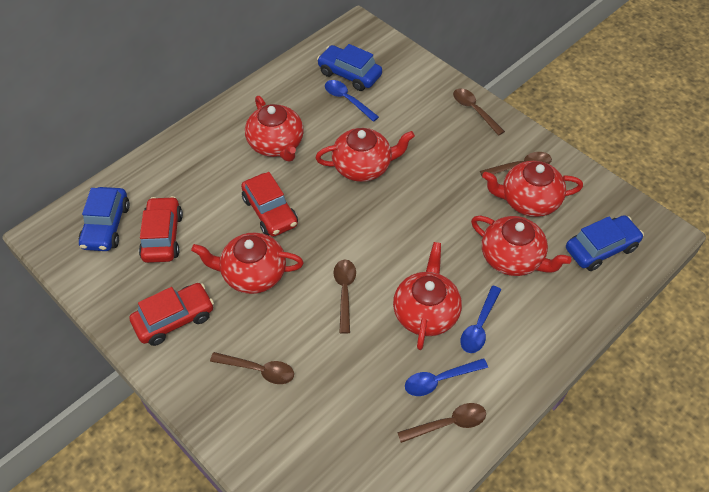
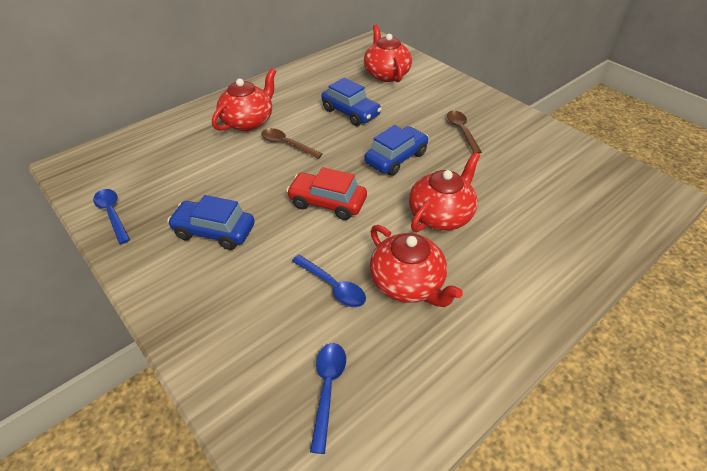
brown spoon: [210,352,294,384] [334,260,356,334] [397,403,486,443] [453,88,505,136] [480,152,552,178] = 5 -> [261,128,323,159] [447,111,482,154] = 2
red car: [129,283,214,346] [139,196,183,263] [241,172,298,237] = 3 -> [286,167,367,220] = 1
red teapot: [191,232,304,294] [245,96,304,162] [315,128,415,182] [393,242,462,350] [471,216,572,276] [482,161,583,217] = 6 -> [212,68,276,131] [364,25,412,82] [370,225,463,307] [409,152,480,232] = 4

